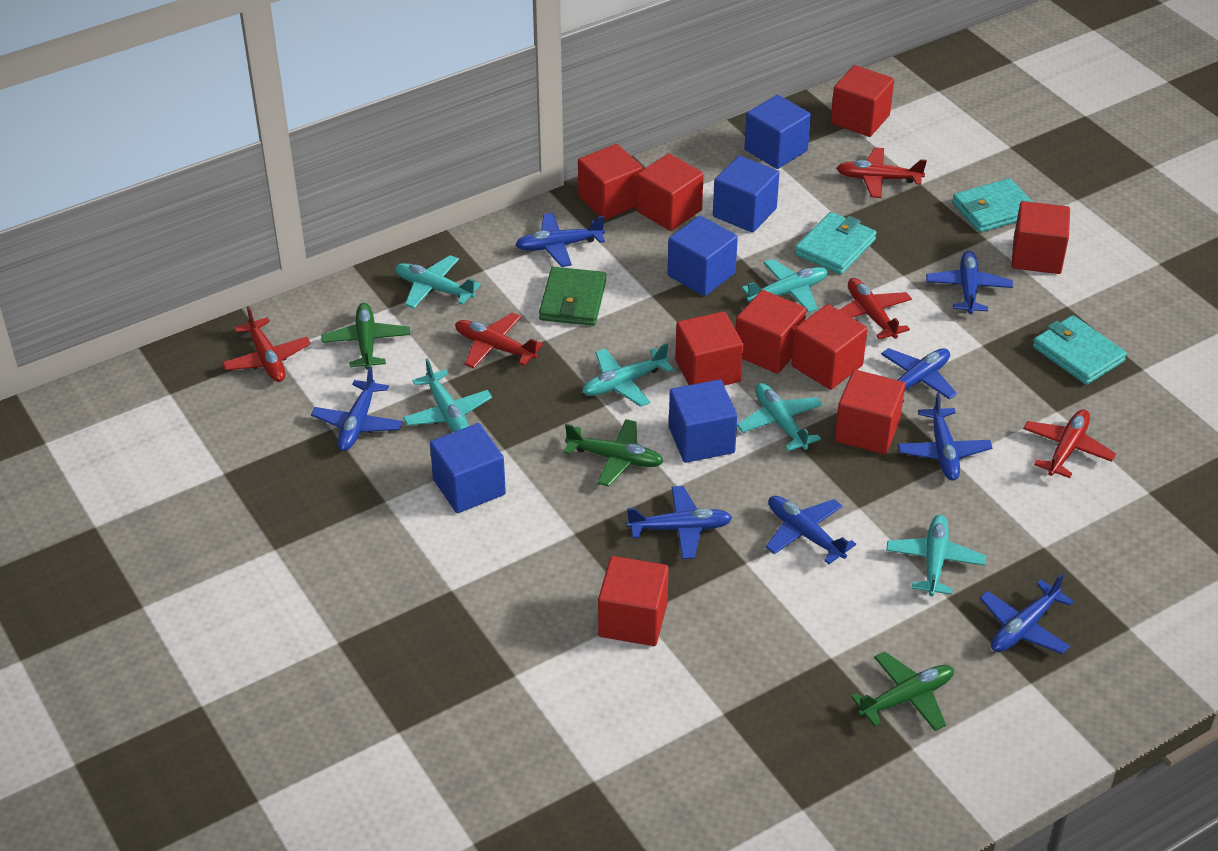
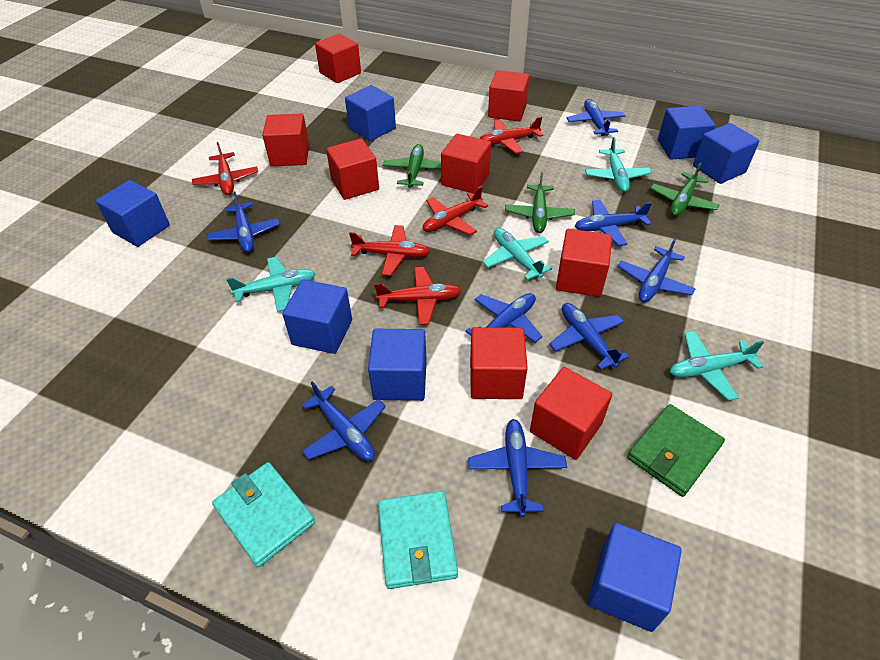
blue cube: [430,423,506,513] [667,215,738,296] [669,379,738,463] [713,156,779,233] [744,95,811,169] = 5 -> [96,180,170,247] [282,280,352,354] [345,85,396,141] [368,329,427,401] [588,523,682,632] [658,106,715,160] [693,123,760,184] = 7
red cube: [578,144,643,220] [598,556,669,646] [636,154,704,231] [675,311,743,385] [736,290,806,374] [791,304,868,390] [830,65,894,137] [835,370,905,454] [1011,201,1070,274] = 9 -> [262,114,309,166] [315,34,361,83] [326,138,379,200] [441,134,491,194] [470,327,528,399] [488,70,529,121] [530,367,612,460] [556,229,612,297] = 8
turquoise plane: [395,255,481,309] [403,358,492,432] [582,343,674,407] [737,383,823,451] [742,259,828,313] [886,515,986,596] = 6 -> [226,257,316,312] [483,228,552,280] [585,137,652,192] [670,331,764,401] = 4
turquoise wallet: [795,212,877,275] [952,178,1033,233] [1033,315,1127,385] = 3 -> [212,462,315,567] [378,491,458,589] = 2

